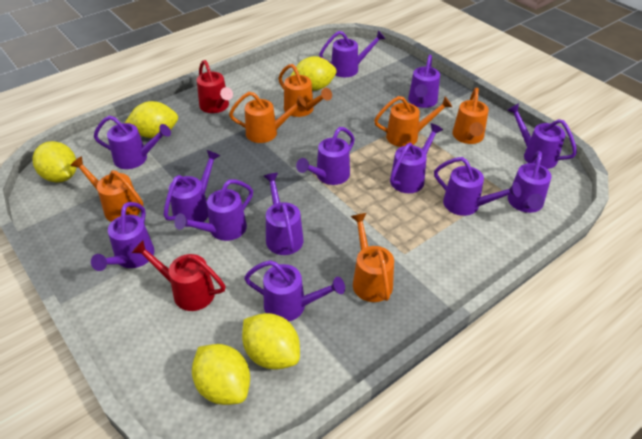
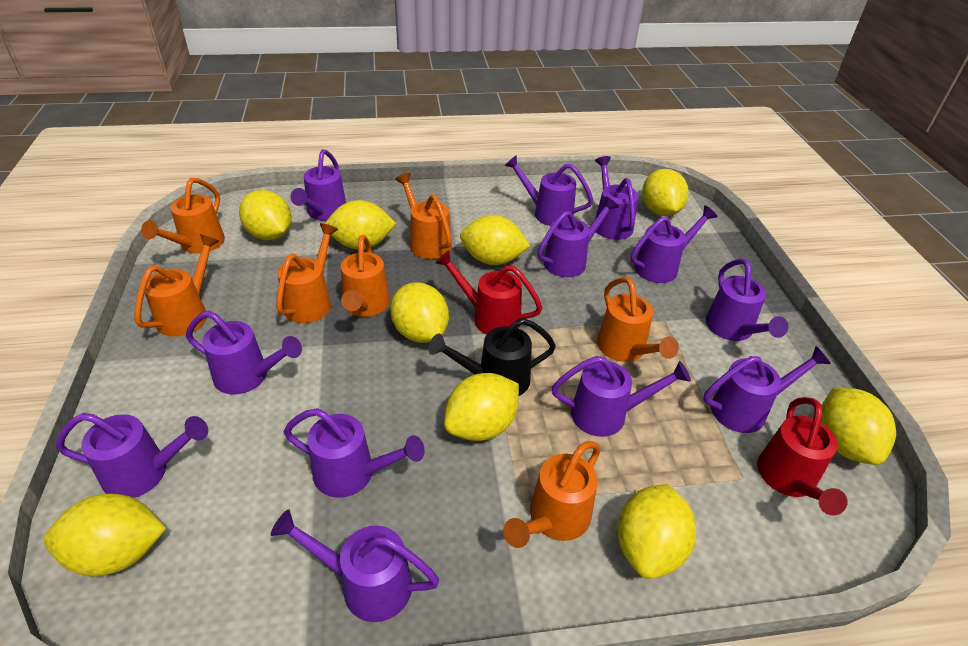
black watering can: none = 0 -> [428,318,556,396] = 1
orange watering can: [70,156,143,222] [229,92,307,143] [278,64,332,117] [351,213,394,302] [374,96,452,147] [452,88,489,144] = 6 -> [135,234,219,337] [141,178,225,253] [276,223,338,323] [341,235,390,317] [395,173,452,259] [503,441,601,548] [597,277,679,362] = 7
purple watering can: [91,202,154,271] [94,116,171,169] [164,150,221,227] [174,179,253,241] [244,260,345,321] [264,173,304,255] [296,127,355,185] [319,30,385,77] [390,123,443,193] [408,55,440,108] [434,157,521,216] [507,103,577,169] [508,151,552,213] = 13 -> [56,413,208,498] [186,311,302,394] [271,509,439,622] [284,408,425,498] [290,149,346,221] [504,155,593,226] [537,196,619,277] [552,356,691,437] [595,156,639,240] [630,205,718,283] [703,346,831,433] [706,259,788,341] = 12
yellow lemon: [33,141,77,183] [125,101,178,138] [192,344,250,405] [242,313,300,370] [290,56,337,91] = 5 -> [44,494,166,577] [239,190,292,240] [325,200,396,249] [390,282,449,343] [444,373,519,441] [460,215,530,265] [618,484,696,579] [642,169,689,216] [821,387,896,465] = 9

